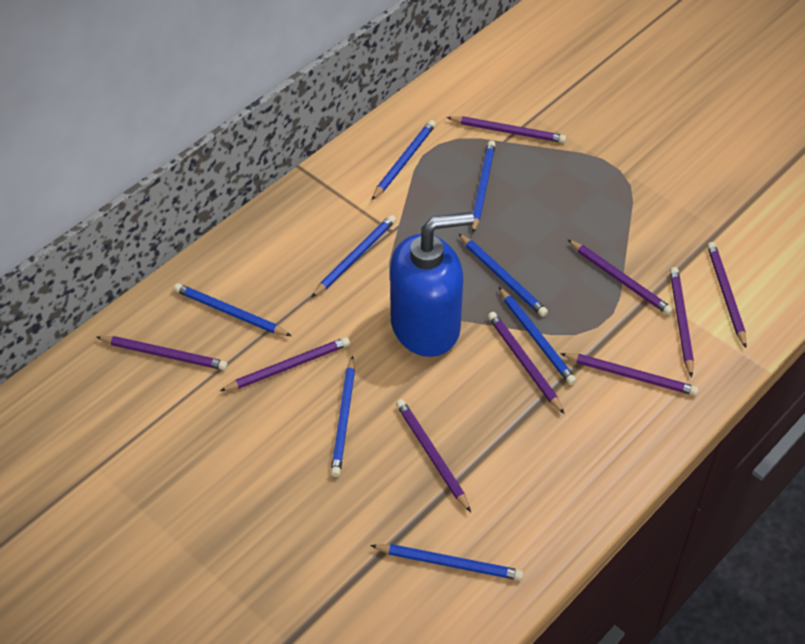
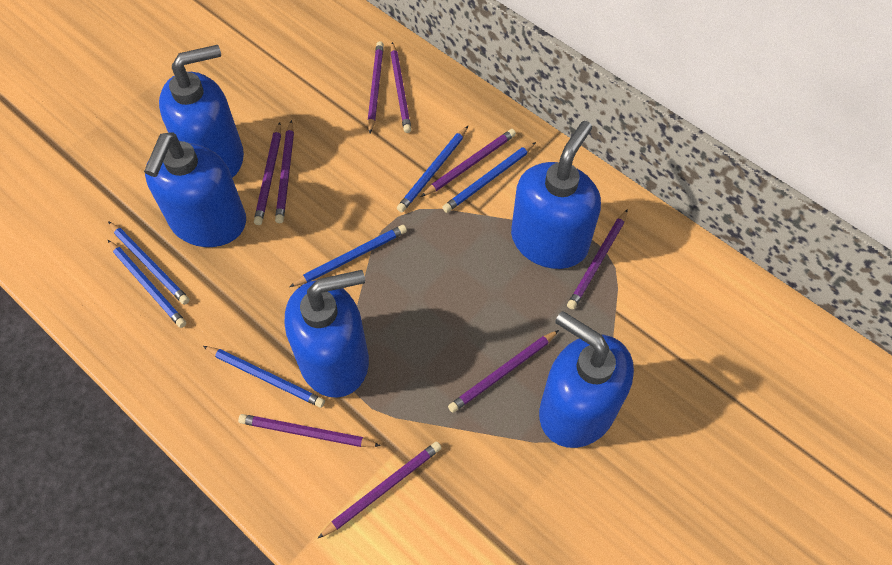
blue pencil: [174,283,291,336] [311,215,396,298] [331,356,355,477] [370,544,524,581] [372,120,436,200] [458,233,548,317] [472,140,496,233] [499,287,577,385] = 8 -> [108,221,190,305] [108,240,186,328] [203,346,325,408] [289,225,407,287] [397,126,468,213] [442,142,536,213] = 6
blue soap dispenser: [390,212,474,357] = 1 -> [144,132,246,247] [159,45,244,178] [285,270,369,398] [511,121,601,269] [539,311,634,448] = 5

